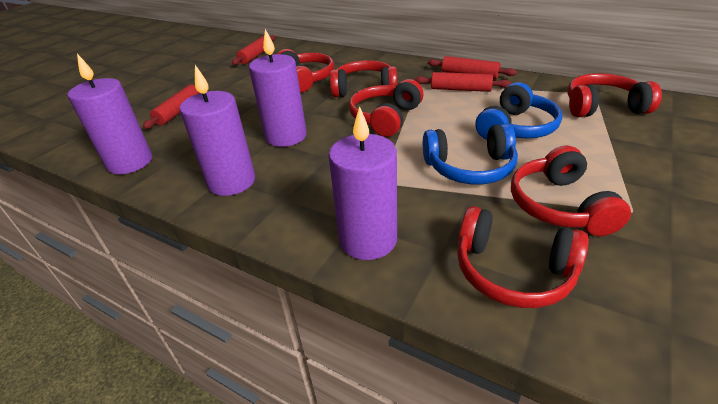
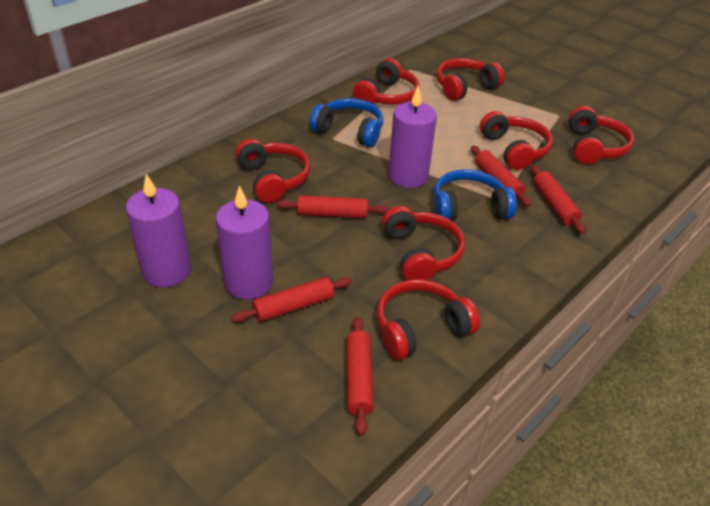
purple candle: [68,54,152,174] [179,65,255,196] [249,29,307,147] [329,106,397,260] = 4 -> [126,174,191,287] [216,185,273,300] [388,85,437,188] = 3
red headphones: [277,49,334,92] [330,60,397,97] [349,79,423,137] [457,206,589,308] [511,146,631,236] [568,73,662,117] = 6 -> [235,139,310,203] [353,58,420,105] [377,279,480,360] [382,206,465,280] [437,58,504,101] [480,111,553,170] [568,106,634,164] = 7
red rolling pin: [143,85,200,129] [232,35,275,65] [414,72,511,92] [428,56,517,79] = 4 -> [231,277,352,322] [277,195,389,218] [346,317,374,436] [471,146,532,207] [531,165,586,234] = 5

